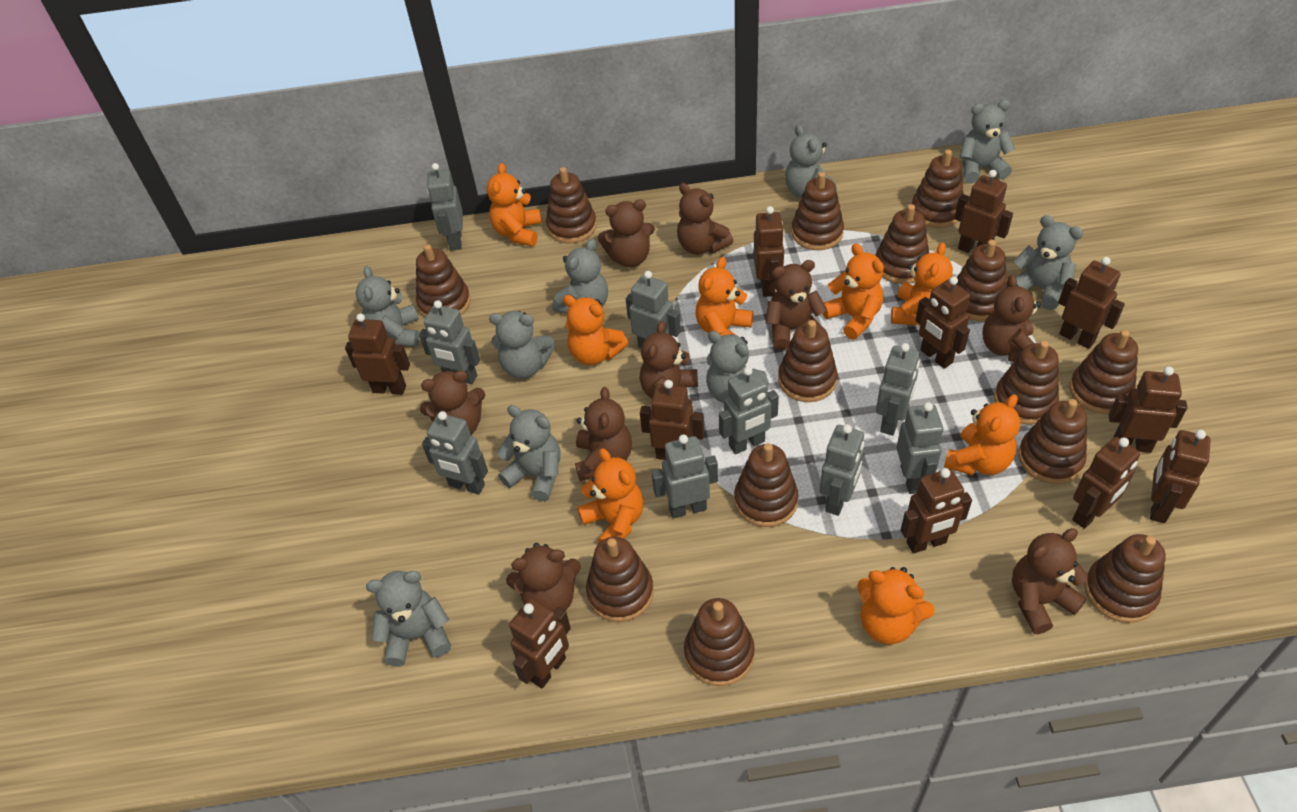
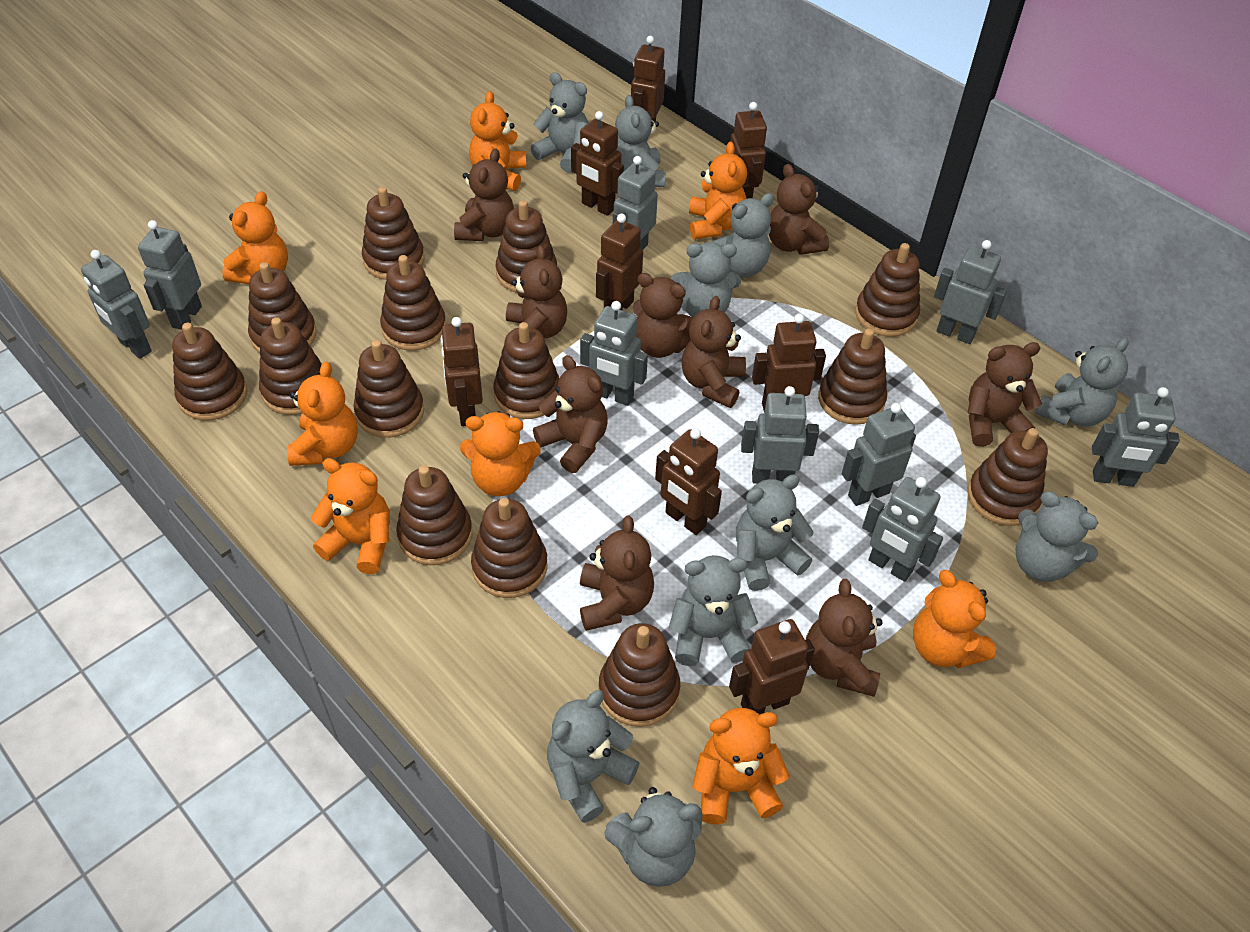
brown robot: [345,314,410,395] [509,598,571,688] [640,380,704,460] [753,206,784,297] [901,468,972,554] [915,277,970,369] [954,170,1013,253] [1058,257,1125,349] [1072,437,1140,529] [1109,366,1188,453] [1150,430,1211,523] = 11 -> [441,317,483,426] [571,111,624,216] [596,214,643,311] [631,36,665,122] [655,428,722,535] [729,619,815,714] [730,102,767,199] [752,314,826,411] = 8
grey teddy bear: [356,266,420,346] [366,571,451,666] [489,311,555,379] [497,405,560,501] [552,239,608,314] [706,331,769,403] [785,125,837,198] [960,100,1015,184] [1007,215,1083,310] = 9 -> [531,72,589,173] [547,690,639,823] [604,787,703,887] [615,95,666,187] [669,555,758,666] [671,242,741,317] [711,193,774,277] [736,474,814,591] [1016,491,1098,582] [1035,338,1129,426] = 10

